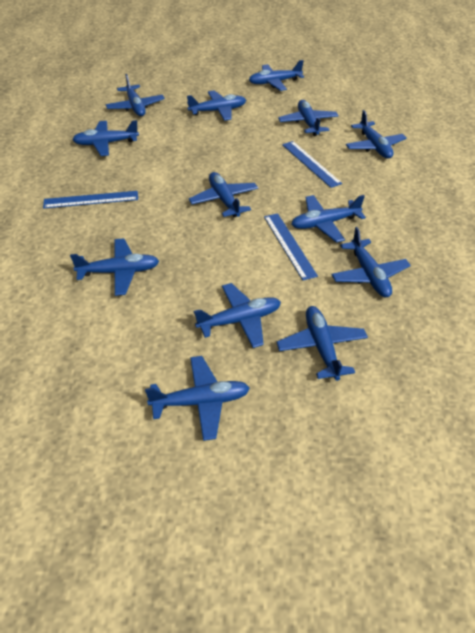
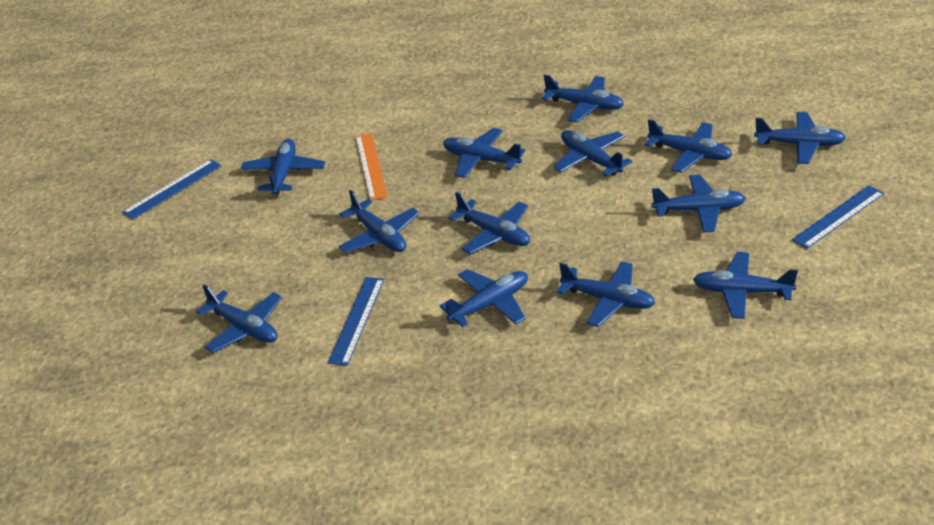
orange ruler: none = 0 -> [355,133,388,200] = 1

